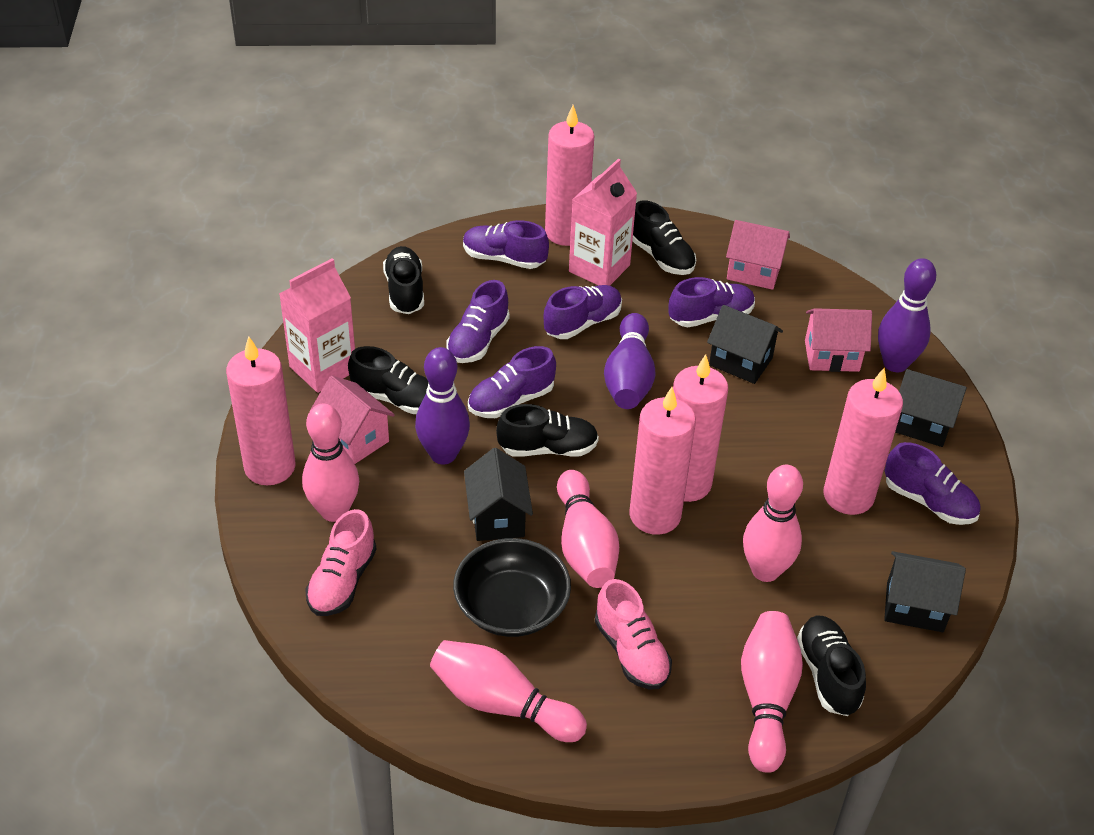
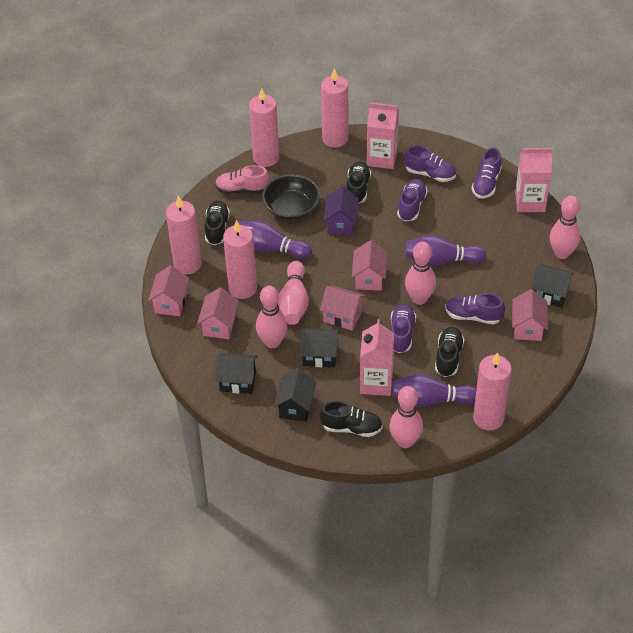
black shoe: [348,346,429,414] [383,246,424,314] [496,404,599,457] [632,200,696,275] [797,615,866,716] = 5 -> [204,201,230,245] [320,401,383,437] [347,161,371,203] [435,327,464,377] = 4
pink carton: [279,258,355,393] [569,159,637,286] = 2 -> [360,319,394,396] [367,103,399,169] [515,148,553,212] = 3
pink house: [309,376,395,464] [726,220,790,290] [805,308,872,372] = 3 -> [148,265,189,316] [197,288,239,339] [320,286,366,331] [352,240,387,291] [512,289,548,341] = 5
pink shoe: [305,509,377,616] [595,579,672,690] = 2 -> [215,165,270,194] = 1
purple house: none = 0 -> [324,186,359,235] = 1
purple shoe: [446,280,510,363] [463,220,549,269] [468,346,556,418] [544,285,622,339] [668,277,755,327] [885,442,980,525] = 6 -> [390,304,416,353] [397,179,428,221] [404,146,456,182] [445,293,505,324] [471,147,502,198] = 5

